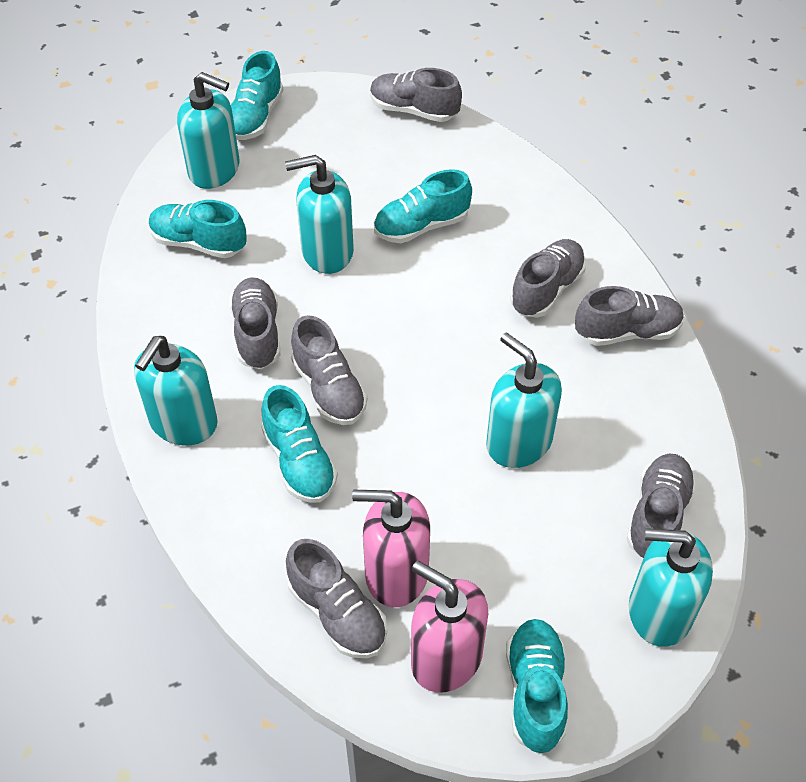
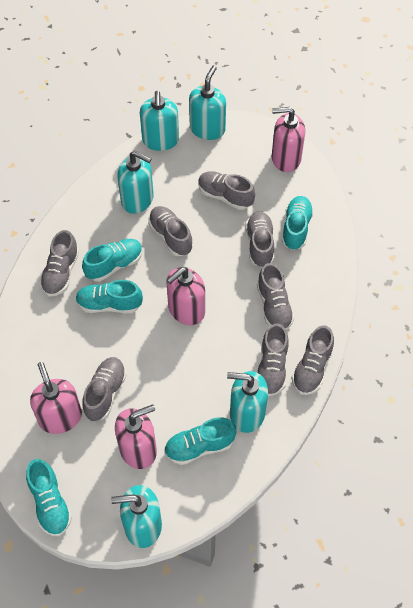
grey shoe: [229,277,280,369] [286,539,387,658] [291,315,367,425] [370,68,462,122] [510,239,586,318] [575,286,684,346] [626,454,696,558] = 7 -> [40,230,79,297] [82,357,127,421] [148,206,193,256] [198,171,255,210] [246,211,274,267] [257,263,295,330] [257,323,289,396] [292,325,334,395] = 8
pink soap dispenser: [352,490,430,607] [411,561,488,693] = 2 -> [30,362,82,434] [115,404,157,469] [166,267,205,325] [272,107,305,172] = 4

